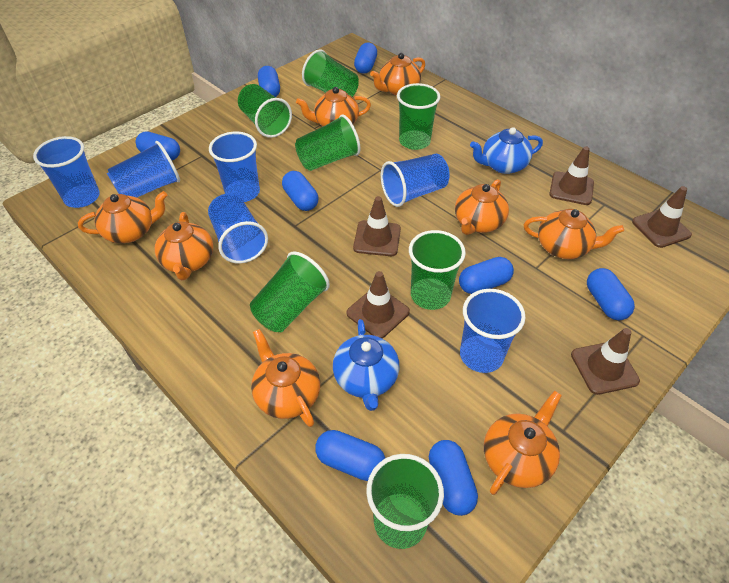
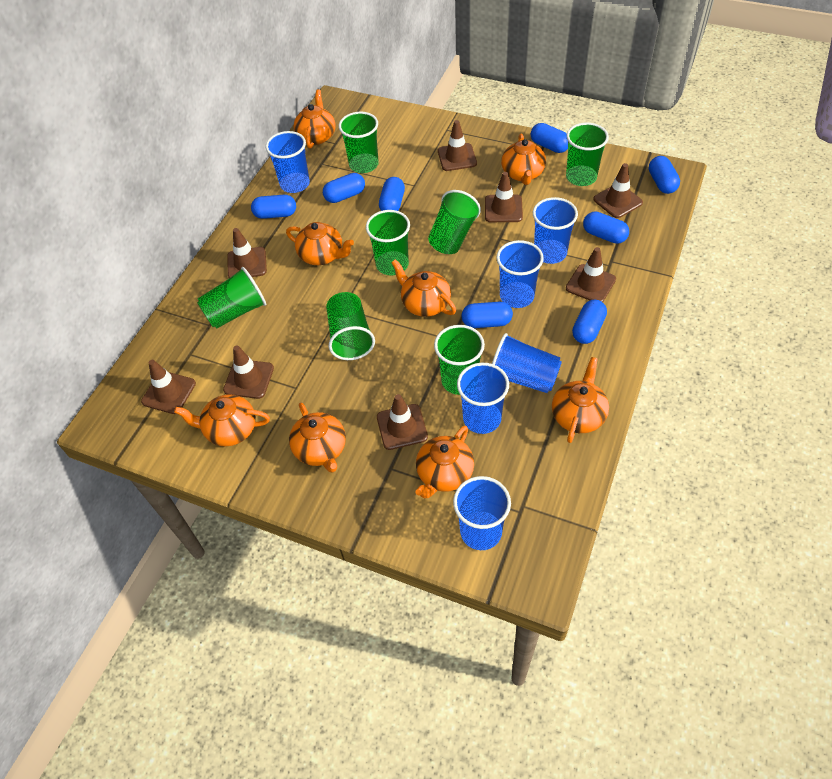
blue teapot: [333,319,400,411] [470,127,543,174] = 2 -> none = 0
brown traffic cone: [346,271,410,338] [353,196,401,256] [550,146,594,205] [571,328,640,395] [632,186,692,248] = 5 -> [141,360,196,414] [223,345,274,399] [227,228,267,278] [377,394,428,450] [438,120,477,171] [485,172,523,222] [566,247,616,302] [593,163,643,218] = 8

